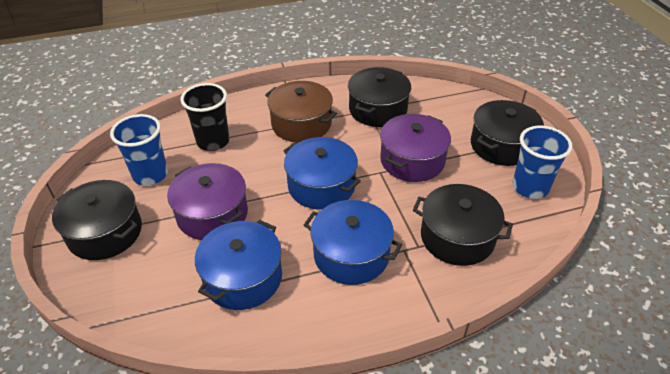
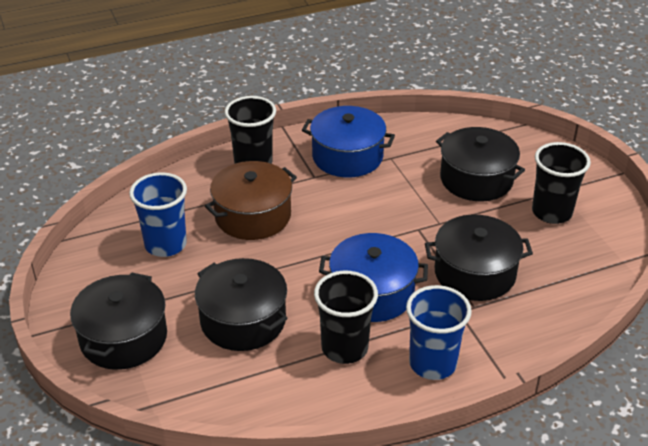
black cup: [181,83,230,151] = 1 -> [225,96,276,164] [314,271,378,364] [532,142,591,224] = 3
blue pot: [195,220,282,310] [283,137,361,209] [304,200,402,285] = 3 -> [302,106,395,177] [319,233,428,322] = 2
purple pot: [167,163,248,240] [380,114,451,182] = 2 -> none = 0

